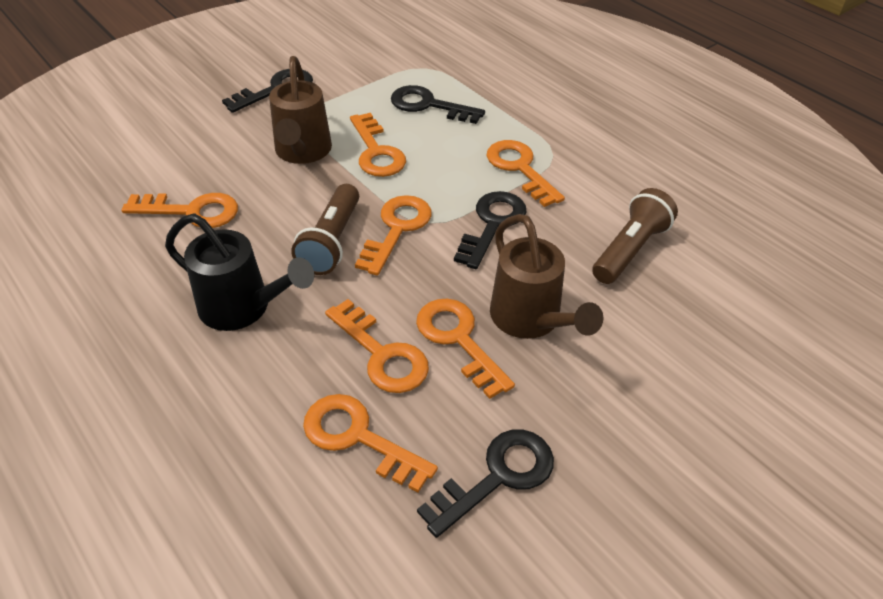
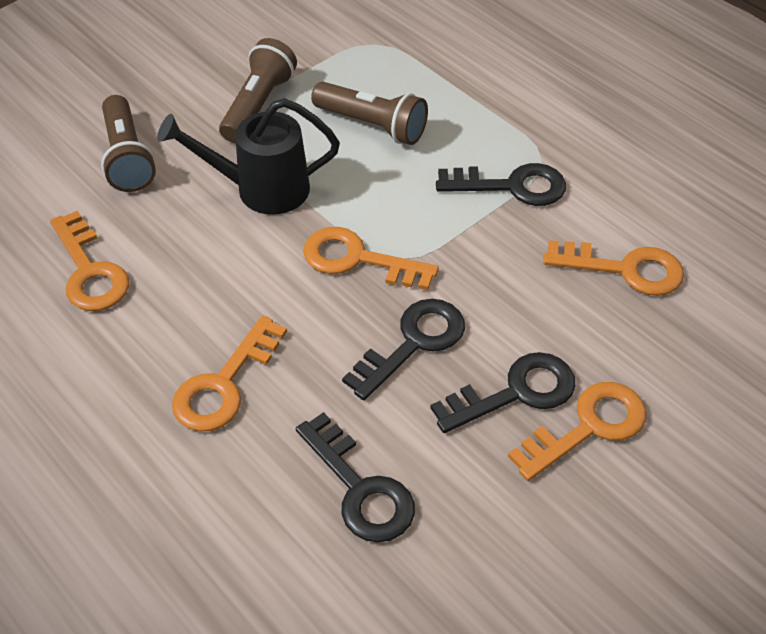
brown flashlight: [291,184,359,275] [592,188,678,284] = 2 -> [101,95,156,192] [219,38,297,143] [311,82,428,145] = 3
brown watering can: [269,56,332,164] [490,214,603,339] = 2 -> none = 0
orange key: [122,193,238,228] [303,394,438,493] [325,299,429,393] [350,113,406,177] [355,195,432,276] [416,299,515,399] [486,140,565,207] = 7 -> [50,211,130,311] [172,315,287,432] [303,227,439,290] [508,382,646,481] [543,240,684,296] = 5

